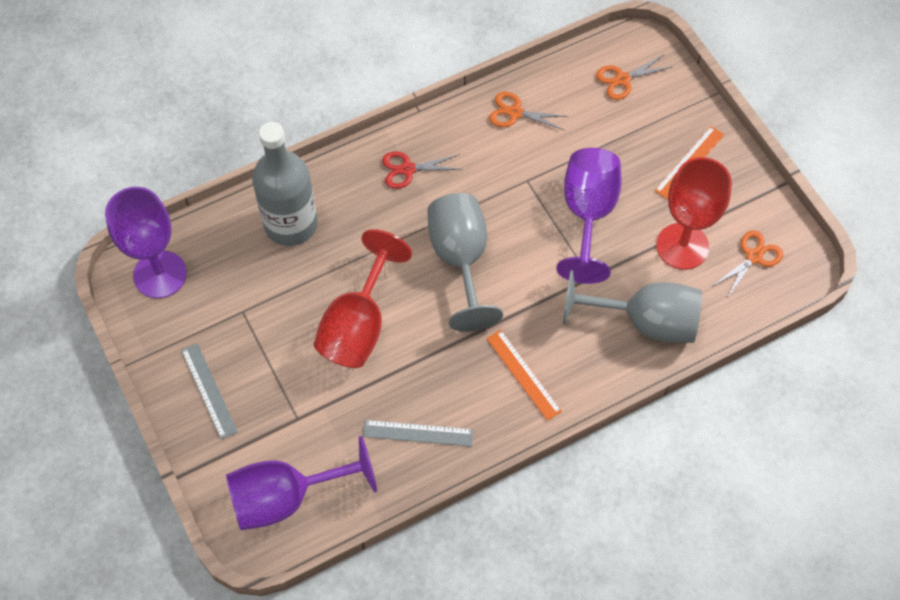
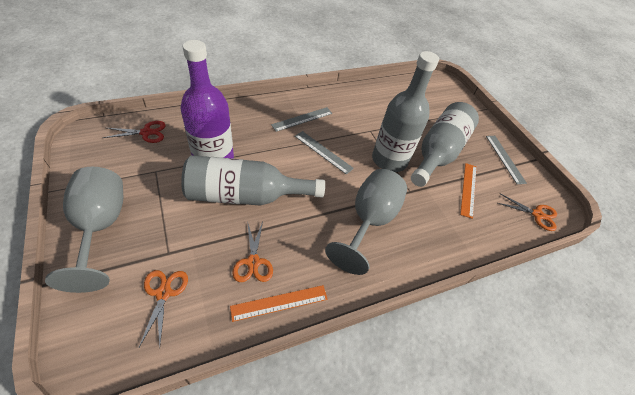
grey bottle: [252,122,318,246] = 1 -> [181,155,325,206] [372,51,439,172] [411,102,479,187] = 3
grey ruler: [181,343,238,440] [363,420,473,447] = 2 -> [271,107,332,132] [295,131,354,175] [486,136,527,184] = 3
purple bottle: none = 0 -> [180,40,234,159] = 1
purple goblet: [105,187,187,298] [226,436,377,530] [556,148,622,284] = 3 -> none = 0
red goblet: [314,229,412,368] [656,157,732,270] = 2 -> none = 0

